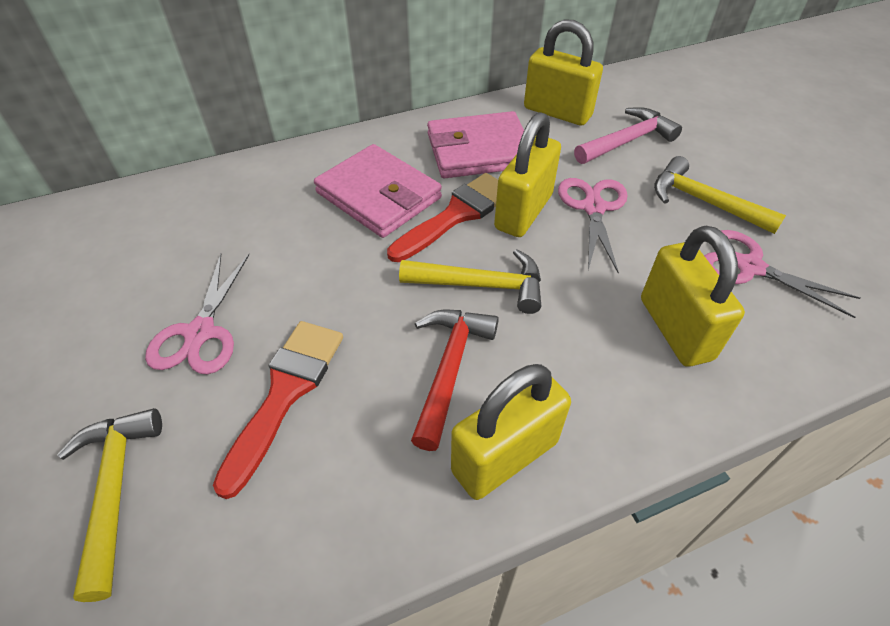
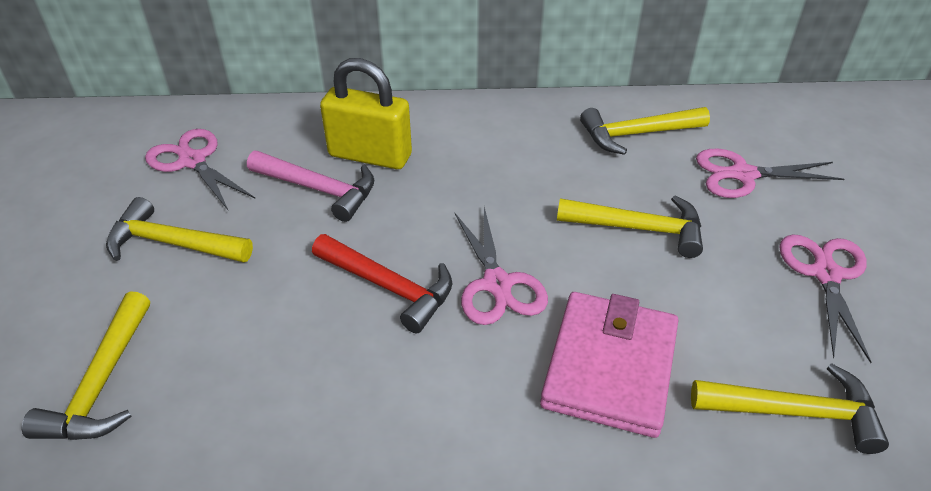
pink scissors: [145,254,250,374] [558,178,628,274] [704,230,860,318] = 3 -> [145,129,255,210] [455,207,548,325] [696,149,844,198] [779,234,872,363] = 4
pink wallet: [314,144,442,238] [427,111,524,179] = 2 -> [540,292,679,438] = 1
red brush: [213,321,343,499] [387,173,498,262] = 2 -> none = 0
yellow hammer: [57,408,162,602] [399,249,541,314] [654,156,786,234] = 3 -> [22,291,150,440] [106,197,253,262] [557,195,703,258] [580,107,710,155] [691,363,889,454] = 5
yellow padlock: [451,364,571,500] [494,112,561,237] [524,19,603,126] [641,226,745,367] = 4 -> [320,58,412,169] = 1

